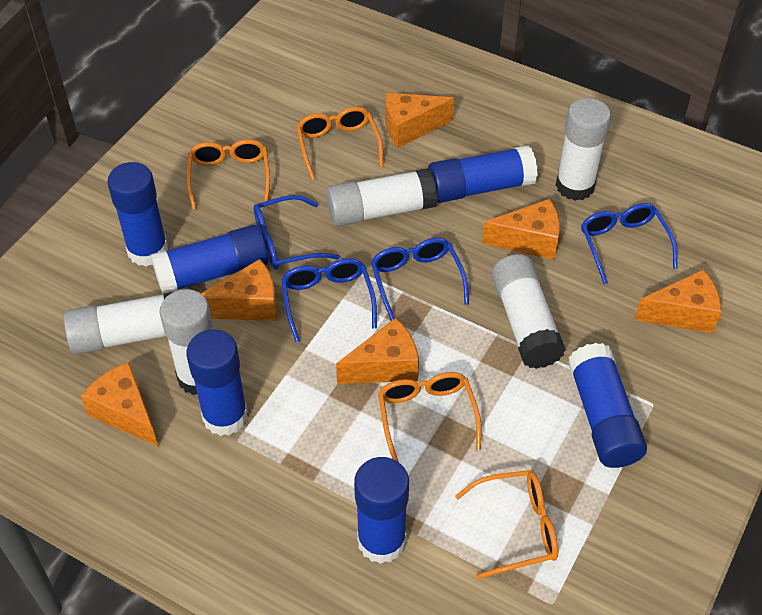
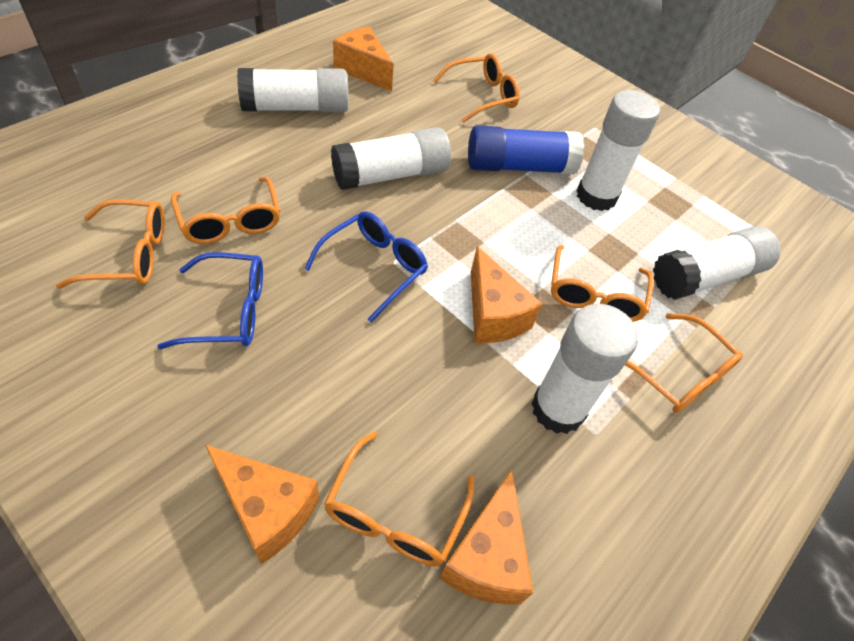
blue glasses: [253,195,340,270] [281,258,377,342] [371,238,469,321] [581,203,678,285] = 4 -> [157,252,263,349] [304,211,428,323] = 2
blue glue stick: [107,162,168,266] [151,225,268,294] [186,329,248,436] [354,457,409,564] [428,145,538,203] [568,343,647,468] = 6 -> [468,125,584,174] = 1
orange cheese: [81,362,158,447] [201,259,277,321] [336,318,419,384] [385,93,454,148] [482,199,560,260] [634,269,721,333] = 6 -> [205,445,319,564] [333,27,394,92] [439,469,533,605] [471,246,542,343] = 4
orange glasses: [186,139,270,210] [296,107,383,180] [378,372,481,462] [455,470,558,579] = 4 -> [56,199,165,289] [171,177,280,244] [324,432,474,566] [433,53,520,123] [551,245,654,322] [625,313,744,413] = 6

